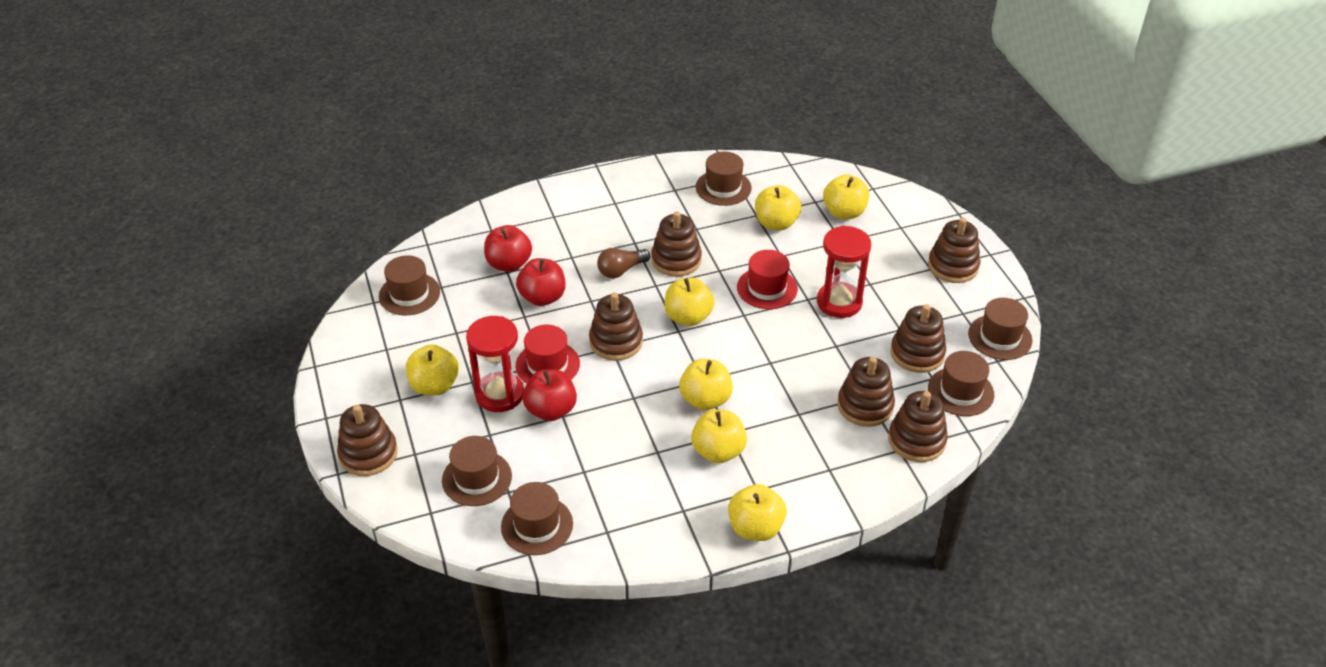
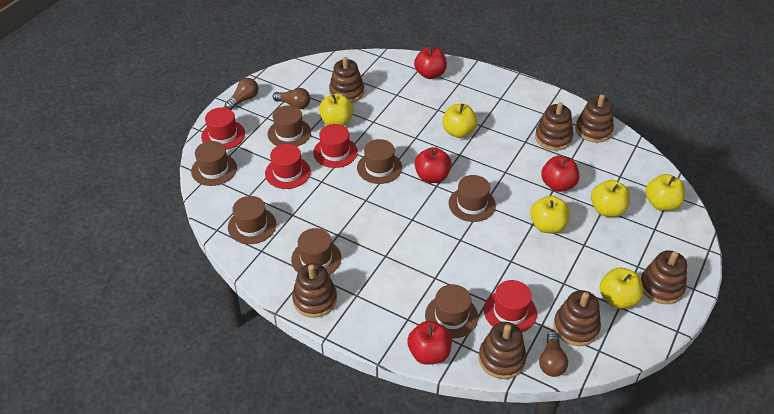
brown hat: [379,255,440,315] [442,436,512,506] [501,482,573,555] [696,151,752,206] [928,351,994,416] [968,298,1032,360] = 6 -> [191,141,237,186] [228,196,276,244] [268,105,311,147] [291,228,341,275] [357,139,402,184] [425,284,478,339] [449,175,496,222] = 7
brown light bulb: [597,248,650,278] = 1 -> [225,78,259,110] [273,88,310,109] [539,331,568,377] = 3
red apple: [484,225,532,272] [516,258,565,306] [523,369,577,421] = 3 -> [407,321,452,365] [414,46,447,79] [415,147,452,183] [541,156,579,192] = 4
red hat: [516,325,580,384] [737,250,798,309] = 2 -> [201,107,245,150] [265,144,311,189] [313,124,358,168] [484,280,537,332] = 4
red hourglass: [466,316,524,412] [817,226,872,318] = 2 -> none = 0
yellow apple: [406,344,459,395] [665,277,715,326] [679,359,733,410] [691,410,747,463] [728,484,787,541] [755,185,801,231] [823,174,869,219] = 7 -> [319,94,354,126] [442,104,478,138] [530,196,570,233] [591,180,631,217] [599,268,643,309] [645,174,685,211] = 6

